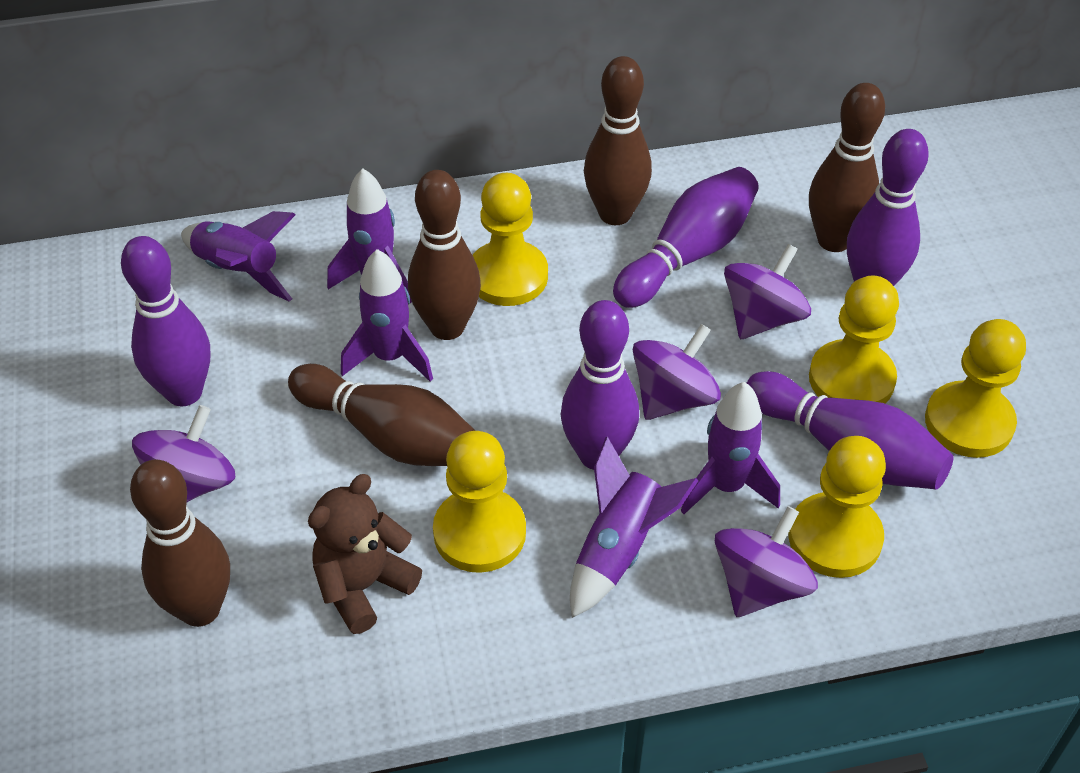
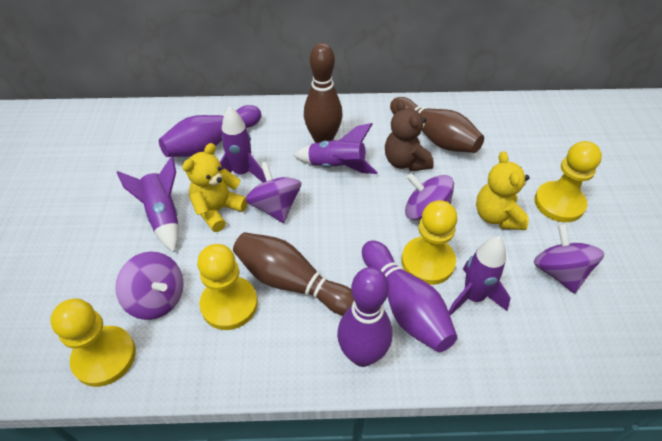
brown bowling pin: [130,459,230,627] [288,364,476,466] [408,170,481,340] [584,56,652,225] [809,83,885,252] = 5 -> [233,232,354,315] [304,43,342,143] [390,97,484,153] = 3
purple bowling pin: [121,236,210,406] [561,300,639,470] [613,167,759,308] [747,371,954,490] [847,129,929,286] = 5 -> [159,105,261,157] [337,267,393,367] [362,240,457,352] = 3
purple rocket: [181,211,296,302] [327,168,412,303] [341,249,433,382] [570,437,699,618] [681,382,780,514] = 5 -> [117,156,179,252] [220,107,266,183] [293,123,378,174] [449,236,511,316] = 4
yellow pawn: [433,431,526,573] [473,173,548,306] [788,436,886,578] [809,276,899,403] [925,319,1026,458] = 5 -> [50,298,136,387] [197,244,258,330] [402,200,457,285] [534,141,602,222] = 4
yellow teddy bear: none = 0 -> [182,143,248,232] [476,151,530,230] = 2

